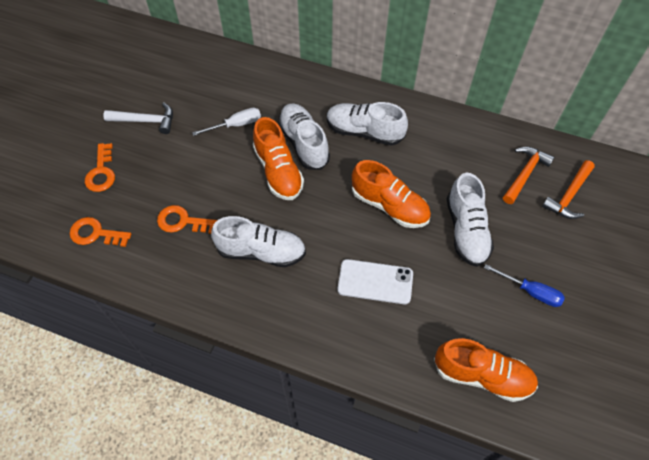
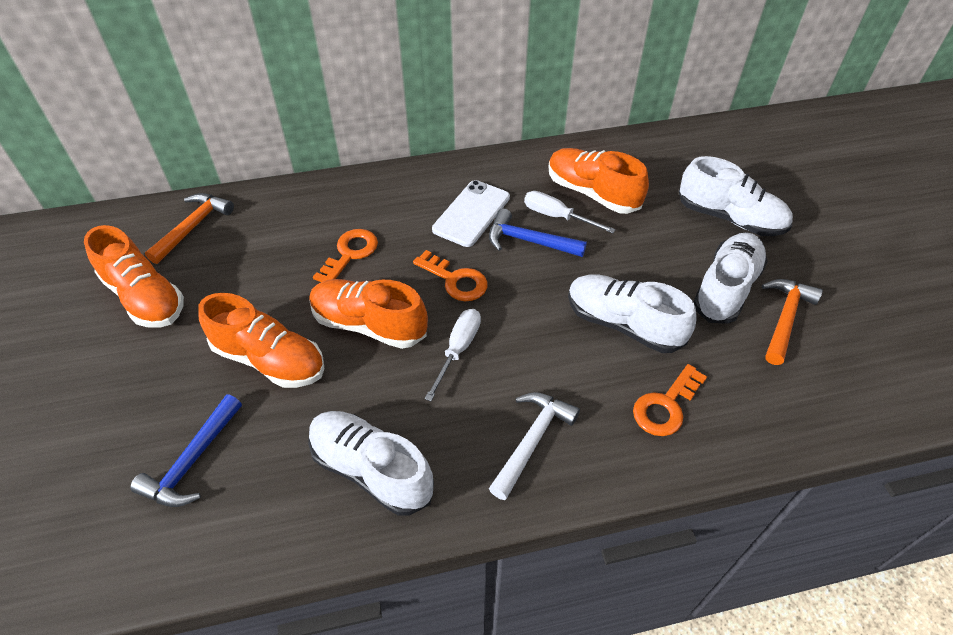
blue hammer: none = 0 -> [130,394,242,507] [489,208,587,257] = 2
blue screwdriver: [484,264,565,307] = 1 -> none = 0
orange shoe: [253,117,304,200] [352,160,431,228] [434,338,538,402] = 3 -> [84,225,184,328] [198,293,324,388] [309,279,428,349] [549,148,649,214] = 4
white screwdriver: [192,108,261,136] = 1 -> [425,309,481,401] [524,191,616,233] = 2

